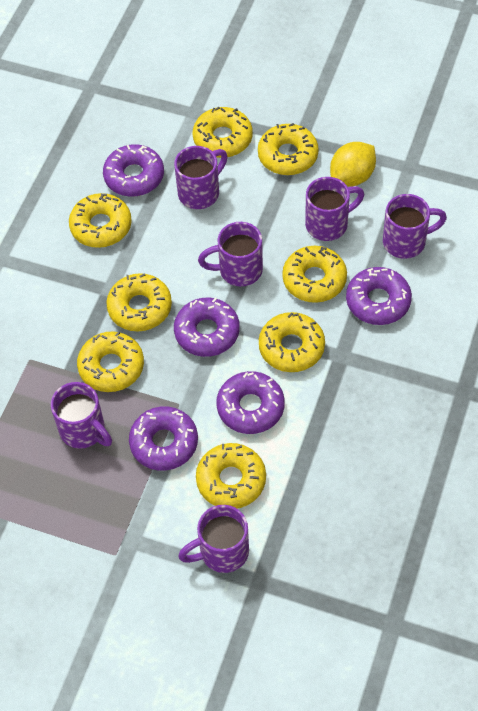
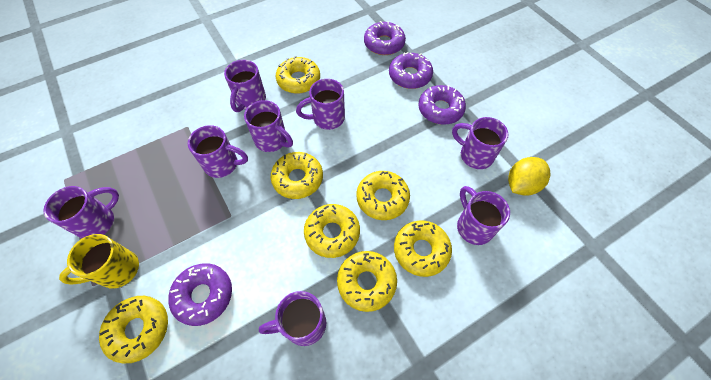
purple donut: [103,144,164,197] [129,406,198,471] [174,297,240,357] [216,371,285,434] [346,267,412,325] = 5 -> [168,263,232,326] [364,21,406,55] [389,52,433,89] [418,85,466,125] = 4
purple mug: [51,382,112,449] [174,146,228,209] [178,505,249,573] [198,222,263,286] [305,177,364,241] [383,194,447,259] = 6 -> [43,186,119,238] [188,125,248,178] [224,60,266,112] [244,100,293,152] [259,291,326,346] [296,79,345,130] [452,117,508,169] [457,186,510,245] = 8
yellow donut: [69,193,132,248] [77,331,144,392] [106,273,172,331] [193,107,253,158] [196,443,266,509] [258,123,319,175] [259,312,325,372] [282,246,347,303] = 8 -> [99,296,168,363] [271,152,323,199] [276,56,320,94] [304,204,360,258] [337,251,397,312] [356,171,410,220] [394,221,452,277] = 7
yellow mug: none = 0 -> [59,234,139,289] = 1

